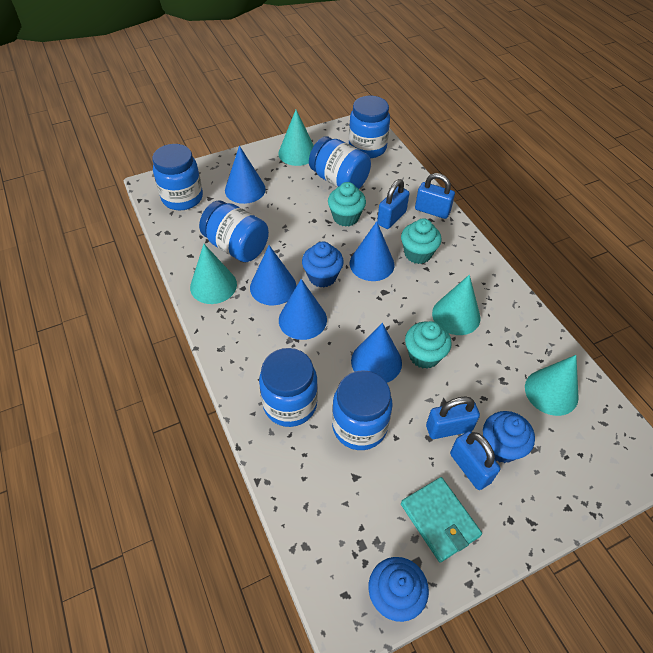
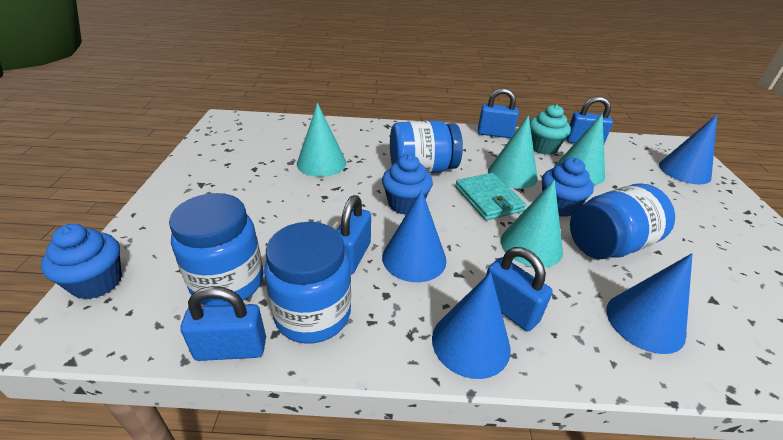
blue cone: [225,145,266,204] [250,245,297,305] [279,279,327,340] [350,221,394,281] [351,323,402,382] = 5 -> [382,190,447,282] [432,272,511,379] [606,253,692,354] [659,115,717,184] = 4
blue jar: [152,144,203,210] [199,200,269,262] [259,348,318,427] [309,136,371,189] [332,370,393,450] [349,96,390,158] = 6 -> [169,193,264,306] [264,222,351,344] [390,121,463,173] [570,183,675,259] = 4
blue padlock: [377,179,409,229] [415,173,455,219] [426,397,480,439] [450,431,500,490] = 4 -> [181,286,266,361] [336,195,371,275] [478,88,519,138] [486,247,553,331] [566,96,613,144] = 5
turquoise cupcake: [328,182,366,227] [401,218,441,264] [405,321,452,369] = 3 -> [530,104,571,155] = 1

